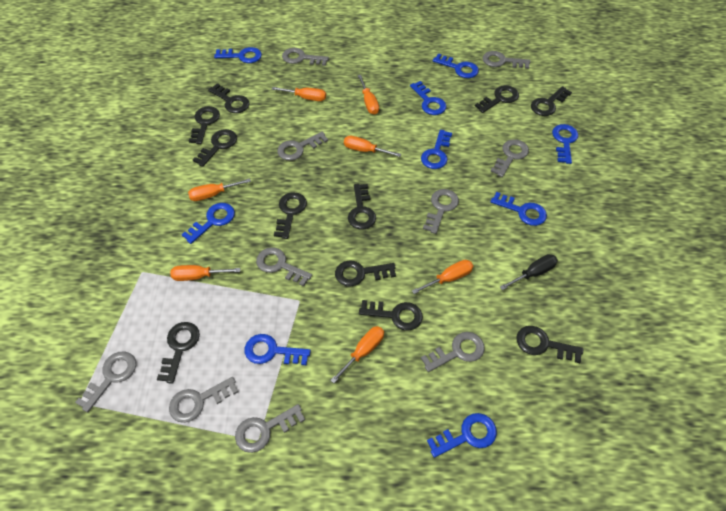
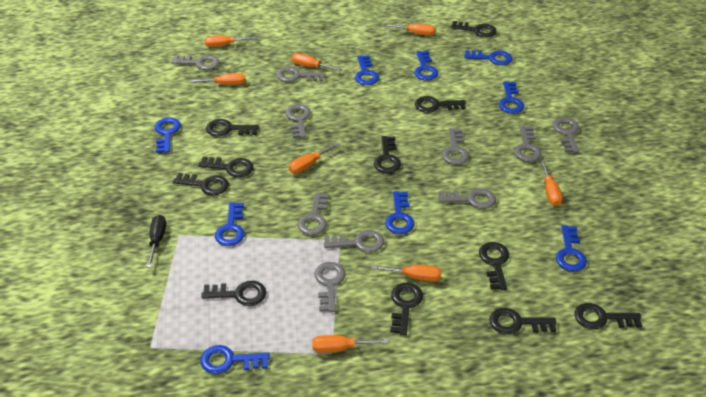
orange screwdriver: [170,265,240,281] [188,179,251,201] [272,87,326,101] [330,326,384,383] [344,136,401,157] [358,75,379,115] [412,260,473,294] = 7 -> [190,73,246,85] [204,35,257,47] [289,142,340,174] [291,53,342,72] [312,335,388,353] [371,265,442,282] [384,24,435,36] [540,160,563,206] = 8

